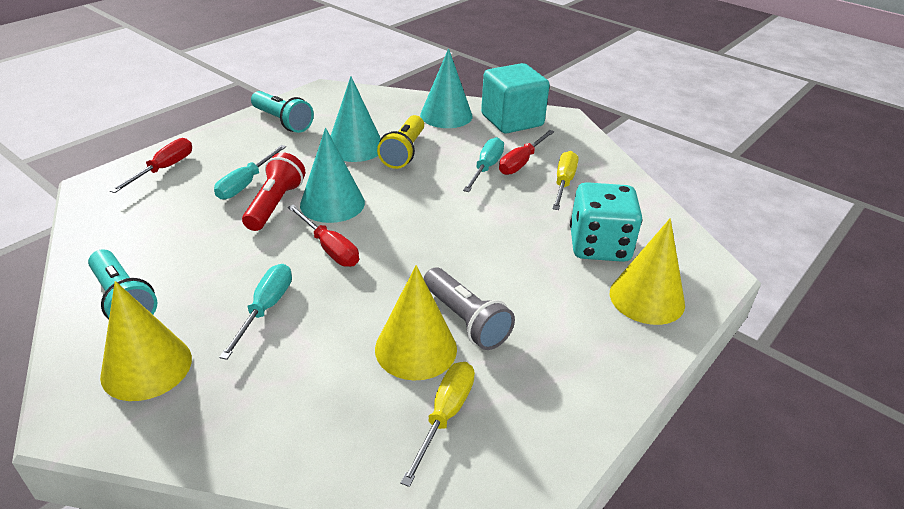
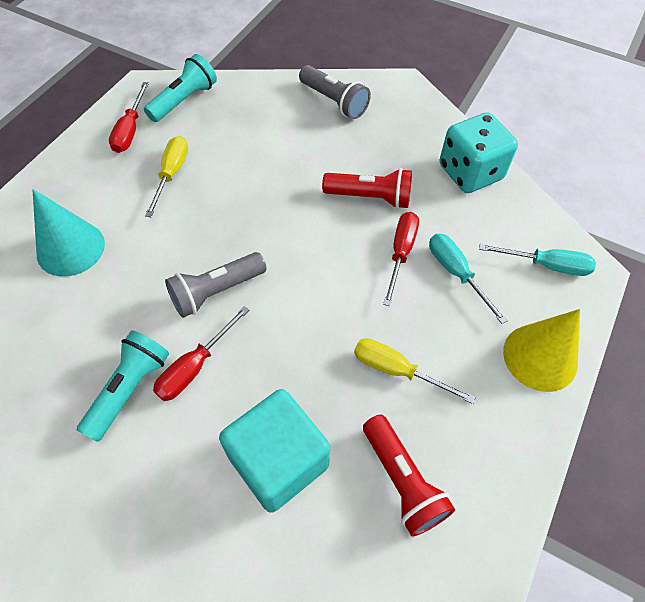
grey flashlight: [424,268,515,350] = 1 -> [165,252,267,318] [299,65,371,119] = 2
red flashlight: [242,152,305,231] = 1 -> [322,168,412,209] [363,415,455,537] = 2
turquoise cone: [300,128,365,223] [331,76,381,162] [420,48,472,128] = 3 -> [32,189,105,277] = 1
turquoise screwdriver: [214,145,286,200] [219,264,292,360] [463,137,504,192] = 3 -> [429,234,508,324] [479,244,596,276] = 2
yellow cone: [100,281,192,401] [375,265,457,381] [610,218,685,325] = 3 -> [503,309,580,392] = 1
yellow flashlight: [377,115,424,169] = 1 -> none = 0

